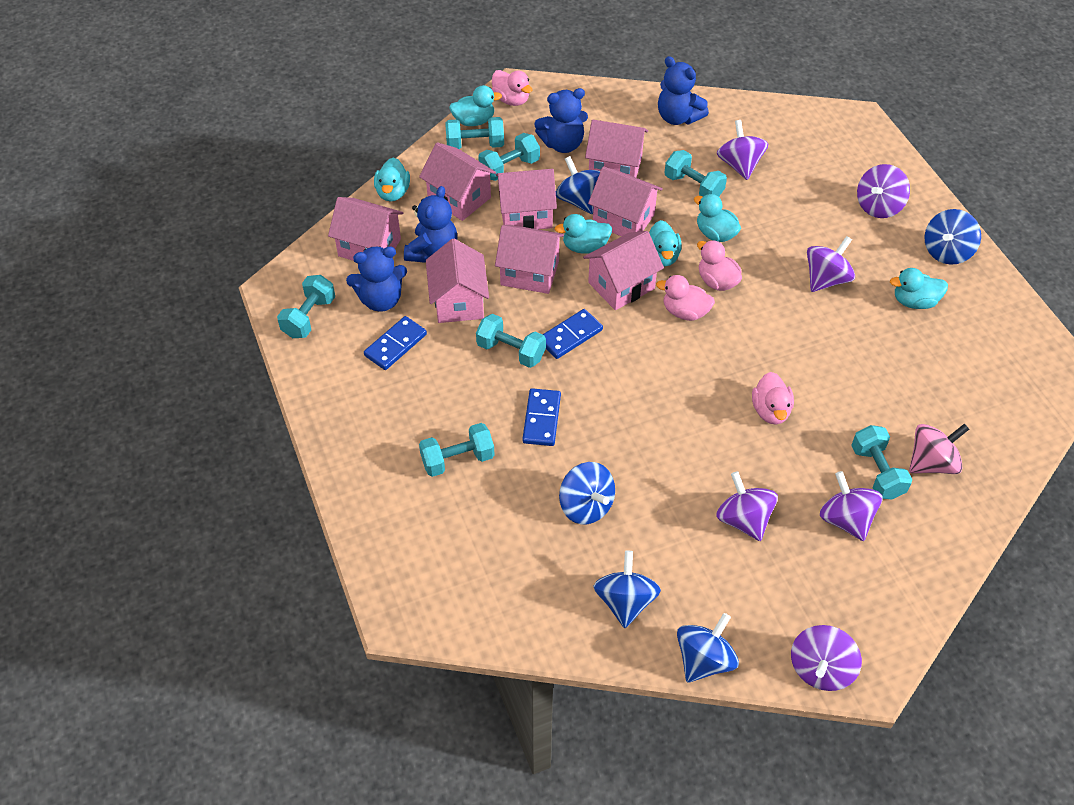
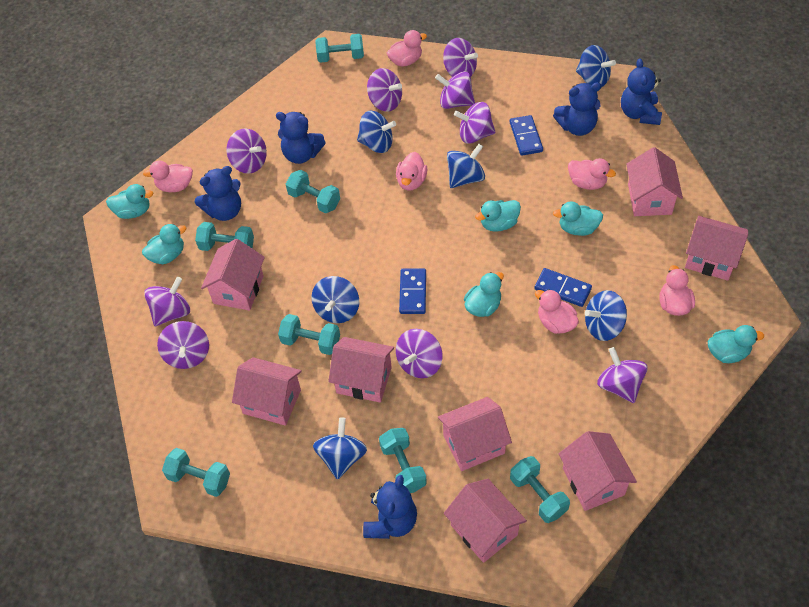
blue spinning top: [556,156,600,214] [559,462,615,524] [593,551,661,628] [677,613,739,683] [925,209,981,265] = 5 -> [311,276,359,323] [313,417,367,480] [357,111,396,153] [447,144,485,188] [576,45,616,87] [585,290,627,341] = 6
blue teddy bear: [346,246,407,312] [404,186,457,263] [534,88,588,153] [658,56,709,125] = 4 -> [195,166,241,221] [276,112,326,164] [363,475,417,539] [553,82,602,136] [621,58,662,125] = 5
pink duck: [492,70,532,106] [656,275,715,321] [697,240,742,291] [752,372,794,424] = 4 -> [143,160,193,192] [387,30,427,67] [396,152,427,190] [535,289,579,334] [568,158,616,190] [659,265,695,316] = 6
pink spinning top: [909,424,969,474] = 1 -> none = 0
purple spinning top: [716,120,768,180] [716,471,778,541] [791,625,862,691] [807,236,855,292] [820,471,882,541] [857,164,910,218] = 6 -> [144,277,190,326] [157,321,209,369] [227,128,267,174] [367,68,402,112] [396,329,443,378] [435,71,475,109] [443,38,478,77] [454,102,495,144] [597,347,648,403] = 9

